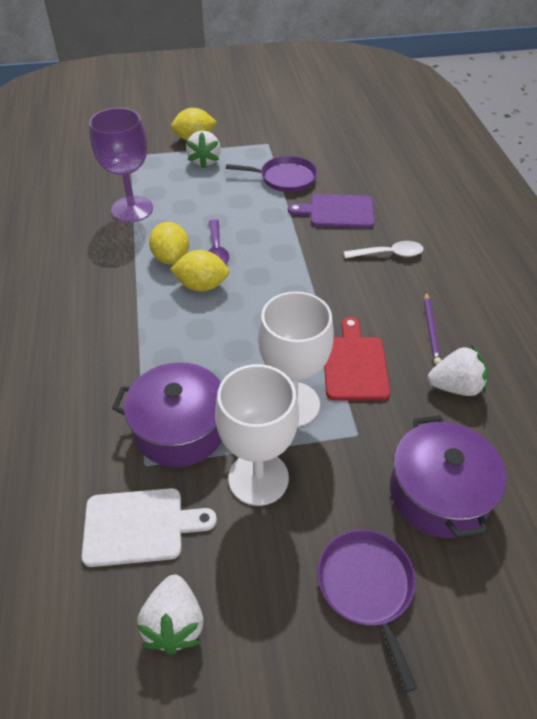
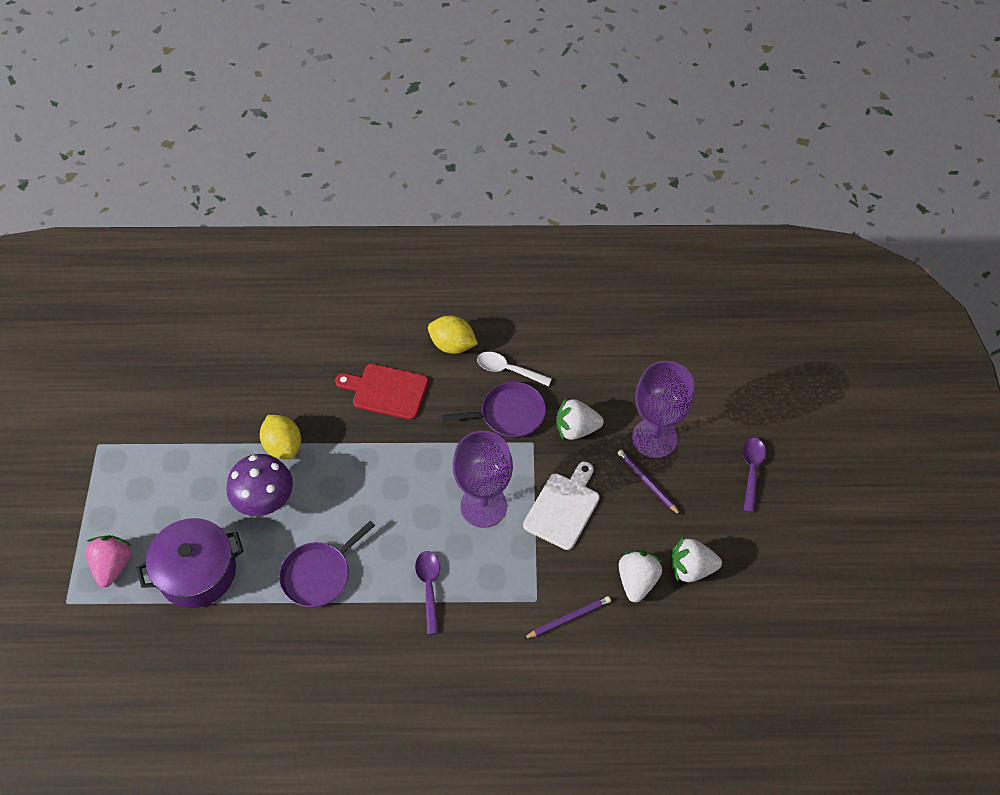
pink strawberry: none = 0 -> [86,535,132,587] = 1
purple cutting board: [288,194,375,228] = 1 -> none = 0
purple goblet: [89,108,153,222] = 1 -> [453,431,513,528] [632,361,695,458] = 2
purple mushroom: none = 0 -> [227,454,293,516] = 1
purple pencil: [424,292,441,365] = 1 -> [523,596,611,639] [618,450,681,515] = 2
purple pot: [112,362,222,467] [390,415,507,538] = 2 -> [136,518,244,608] = 1
purple spoon: [208,219,229,264] = 1 -> [415,551,440,635] [743,438,766,512] = 2
white goblet: [215,364,299,506] [258,291,334,427] = 2 -> none = 0
yellow lemon: [149,222,189,265] [170,250,229,291] [171,108,217,141] = 3 -> [260,415,301,460] [428,316,478,354] = 2

